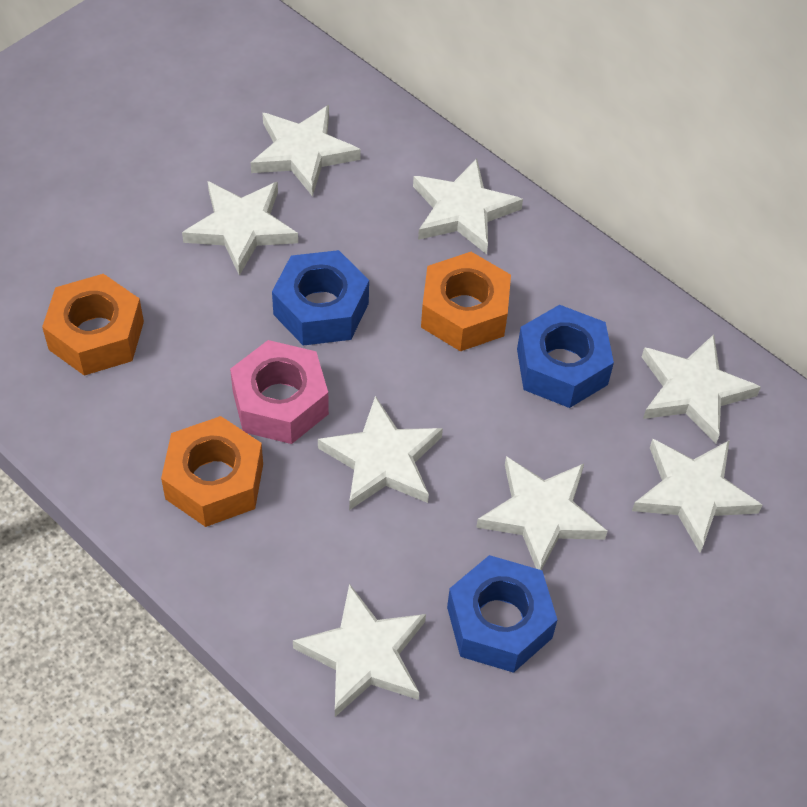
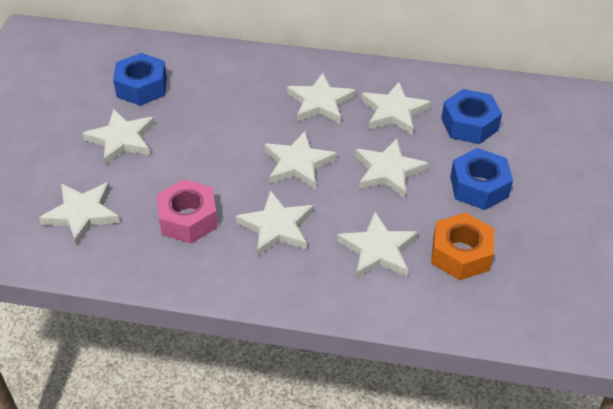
orange nut: [42,274,144,376] [161,416,263,527] [421,252,511,351] = 3 -> [431,212,494,280] = 1

